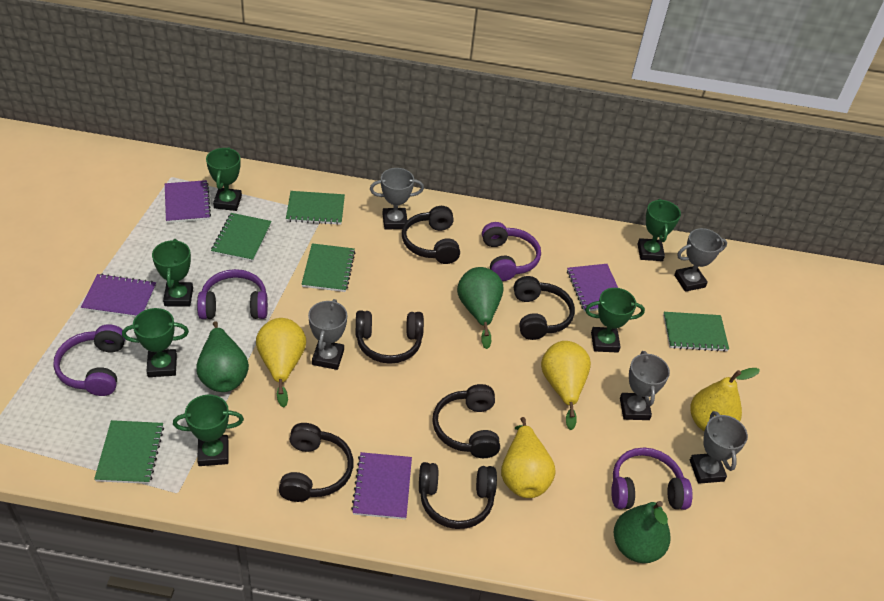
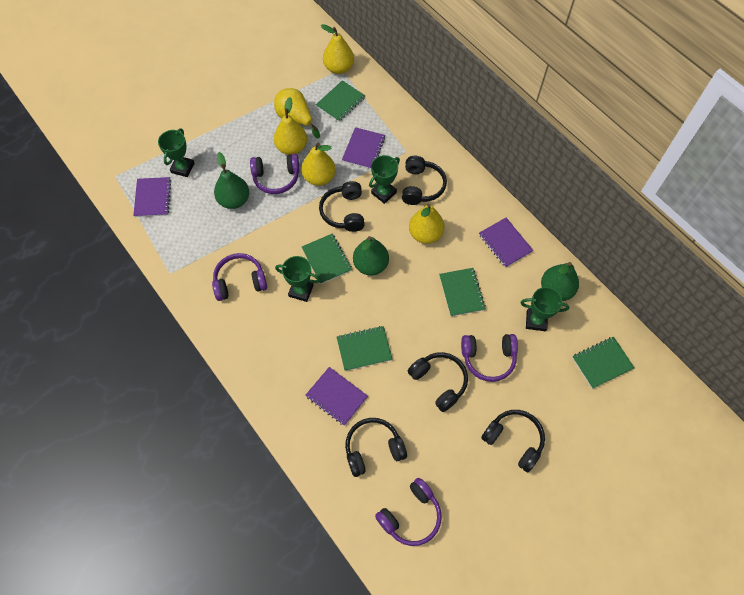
black headphones: [279,423,353,502] [355,311,424,364] [402,206,460,264] [419,462,497,529] [432,384,500,458] [514,276,575,340] = 6 -> [319,181,365,232] [345,418,407,477] [402,156,447,205] [408,352,468,412] [481,410,545,472] = 5
green trophy: [122,308,189,377] [152,239,193,307] [173,395,244,466] [206,147,242,211] [585,288,645,353] [638,199,681,261] = 6 -> [158,128,195,177] [275,256,320,302] [369,155,400,204] [520,287,570,331] = 4
grey trophy: [308,299,347,370] [370,168,424,230] [620,351,670,420] [674,228,727,292] [690,411,748,484] = 5 -> none = 0
yellow pear: [256,318,306,407] [501,417,556,498] [541,341,591,430] [690,368,760,431] = 4 -> [274,88,320,138] [274,97,307,155] [301,142,336,186] [321,24,354,74] [409,203,445,244] = 5

